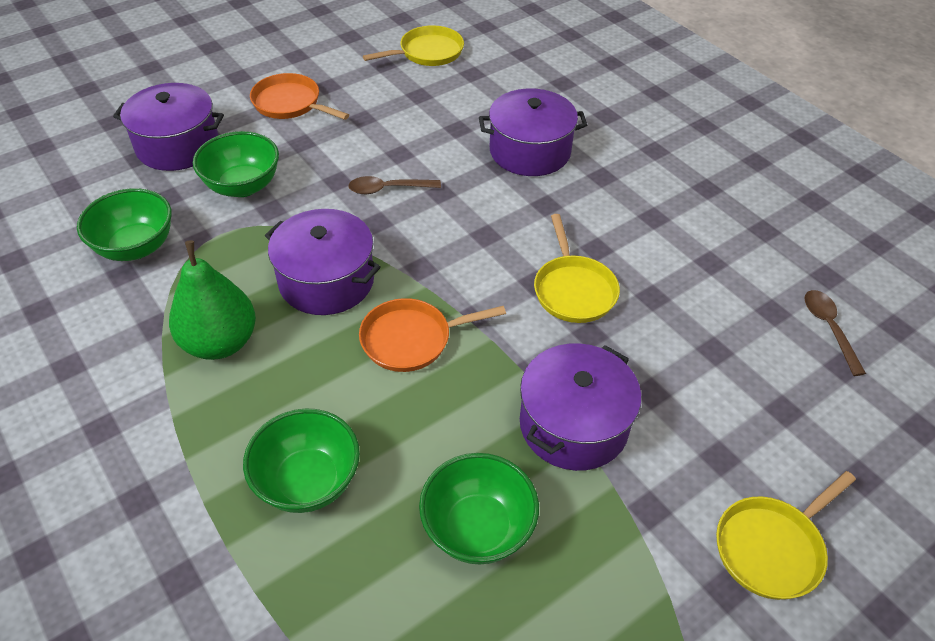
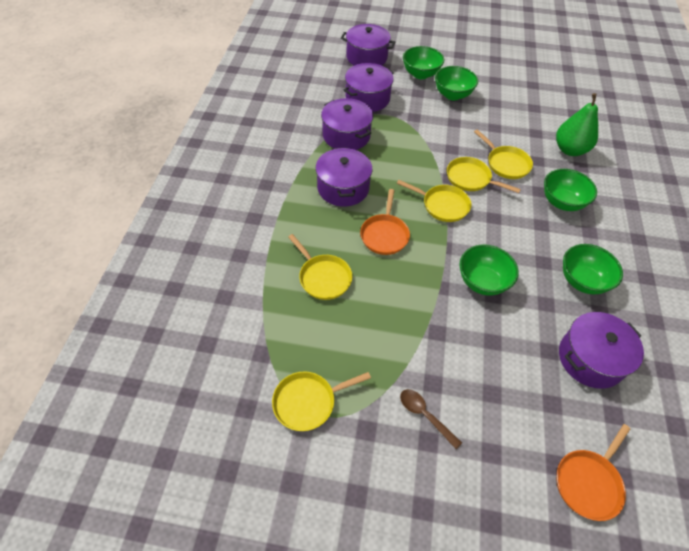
brown spoon: [349,176,441,194] [804,290,866,376] = 2 -> [400,389,462,449] = 1
green bowl: [77,188,172,261] [193,131,279,197] [243,408,360,513] [419,453,539,565] = 4 -> [403,46,444,79] [435,66,478,100] [459,245,519,295] [544,169,597,211] [563,244,623,294] = 5
purple pot: [113,83,224,171] [265,209,381,315] [479,88,587,176] [520,343,641,471] = 4 -> [315,148,372,207] [321,98,373,150] [341,24,395,66] [344,63,394,112] [559,312,644,389] = 5
yellow pan: [363,25,464,66] [534,214,620,323] [716,471,856,600] = 3 -> [272,371,371,431] [288,234,352,300] [397,180,472,222] [447,157,521,193] [474,129,533,179] = 5

